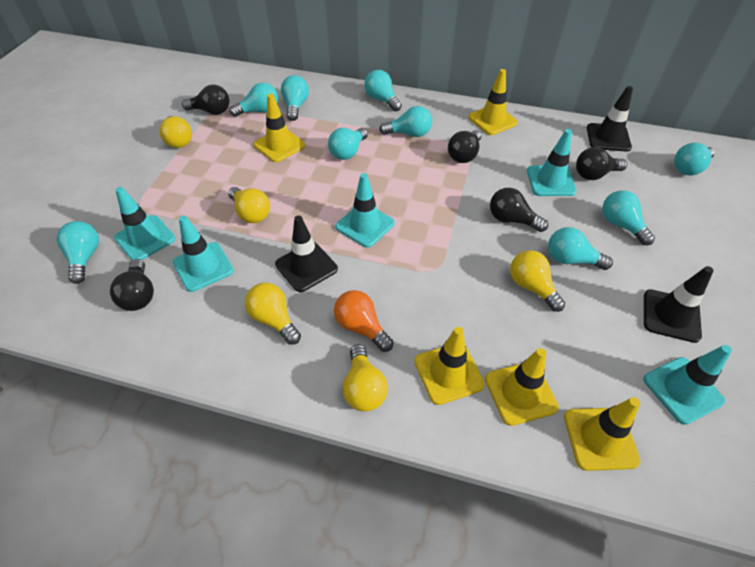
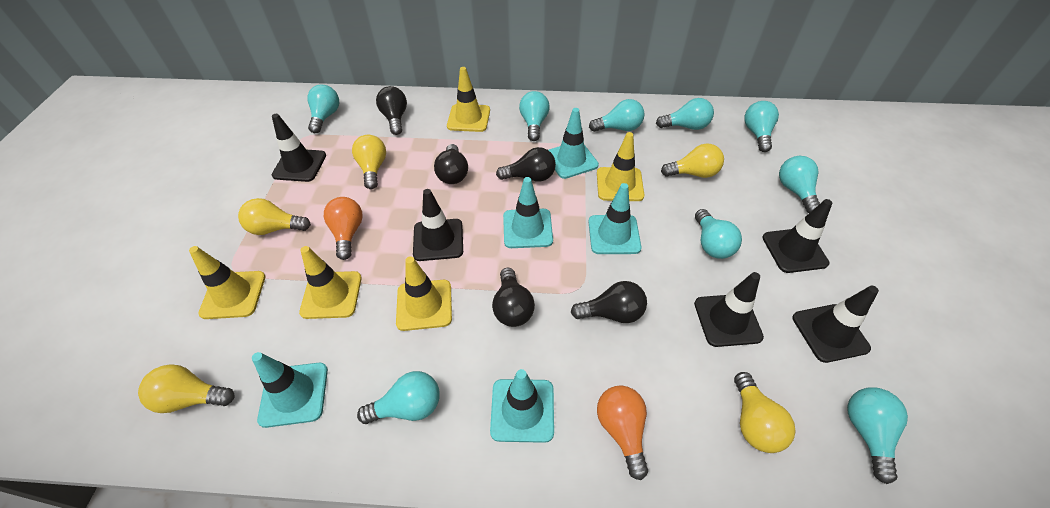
black traffic cone: [275,216,338,292] [587,86,633,152] [644,266,714,343] = 3 -> [272,114,326,182] [413,189,463,261] [694,272,764,347] [762,199,832,273] [792,286,879,363] = 5
orange light bulb: [334,290,394,352] = 1 -> [324,197,363,260] [597,385,648,480] = 2

